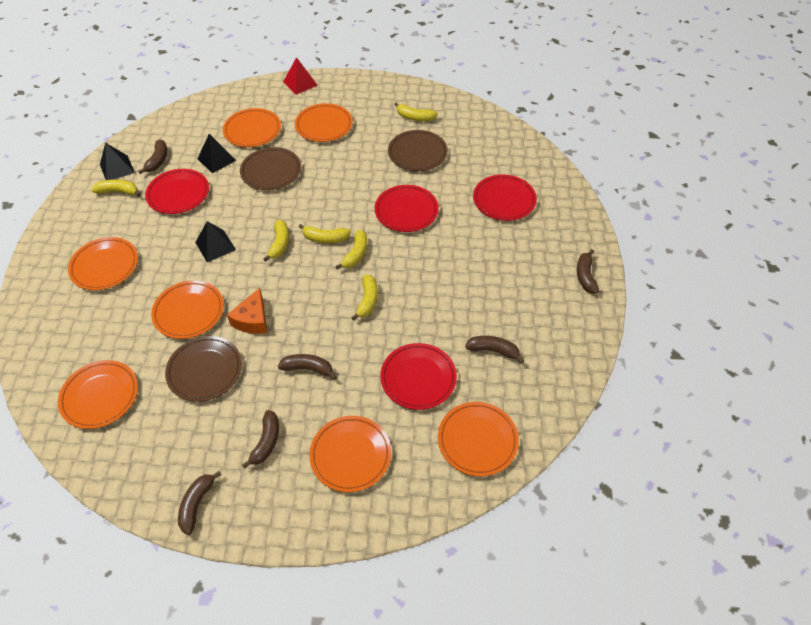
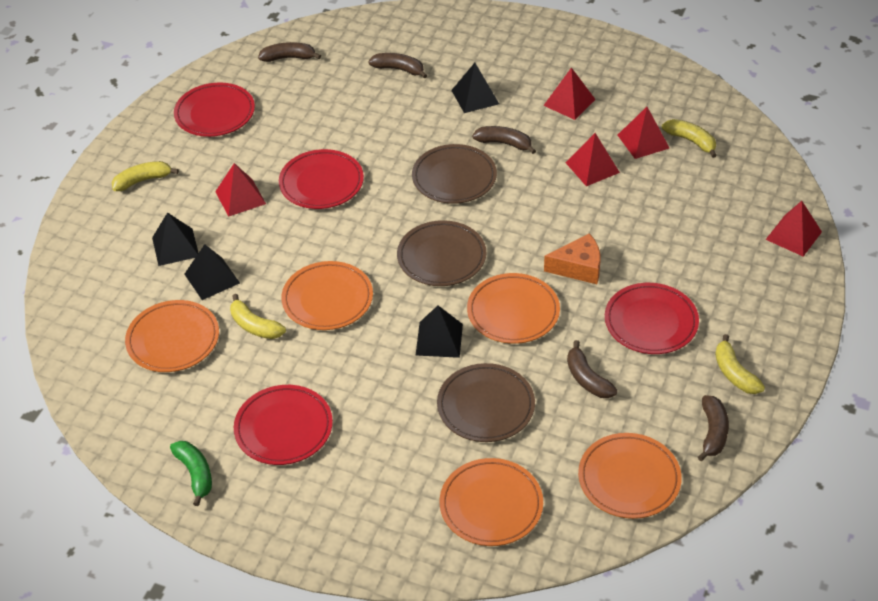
black pyramid: [100,143,135,180] [195,221,236,262] [197,134,236,173] = 3 -> [152,212,199,266] [184,244,240,300] [416,306,463,358] [451,63,499,113] = 4
brown banana: [138,139,167,174] [178,471,221,535] [242,410,279,469] [278,354,337,380] [465,336,524,364] [577,249,599,294] = 6 -> [258,42,321,62] [368,53,427,79] [472,126,536,154] [567,340,618,398] [698,395,729,461] = 5
green banana: none = 0 -> [170,441,212,506] = 1
orange plate: [58,360,138,429] [68,237,138,290] [151,280,224,339] [223,108,281,147] [295,103,353,142] [309,416,391,492] [438,402,519,476] = 7 -> [125,300,219,372] [281,261,373,330] [440,458,543,546] [467,273,560,344] [578,433,682,519] = 5
red pyramid: [283,57,318,95] = 1 -> [215,163,266,217] [543,67,596,120] [566,133,620,186] [618,107,669,159] [765,201,822,256] = 5
yellow banana: [91,179,141,197] [263,220,289,262] [299,224,351,243] [335,230,367,269] [351,275,378,321] [394,102,438,121] = 6 -> [112,161,179,191] [230,294,286,339] [662,119,717,158] [715,334,765,394] = 4

